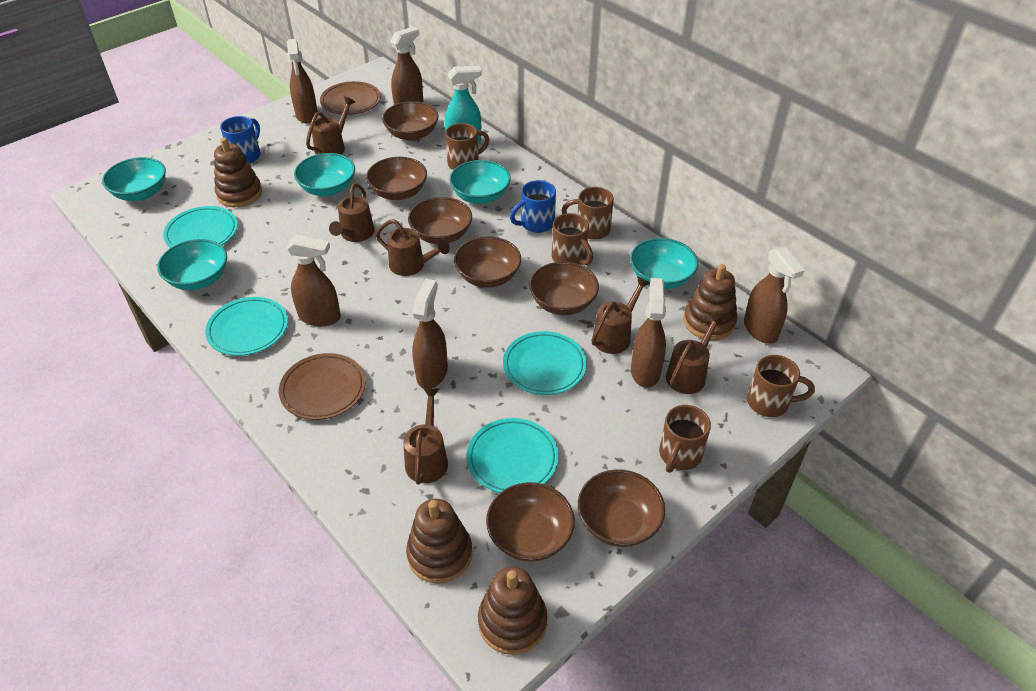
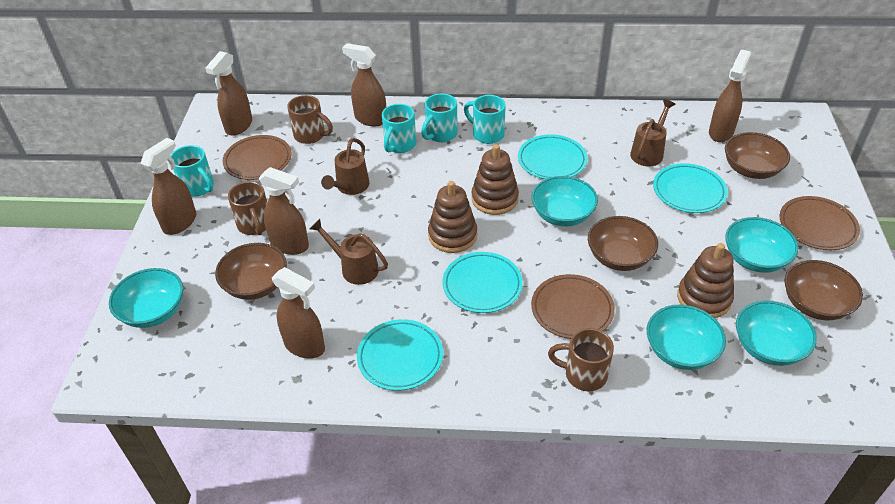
blue mug: [220,116,261,164] [510,180,556,233] = 2 -> none = 0
brown bowl: [366,157,427,200] [382,101,439,141] [408,197,472,244] [454,237,521,288] [486,482,575,562] [529,262,599,315] [578,469,665,547] = 7 -> [215,243,287,300] [588,216,658,271] [725,132,790,179] [784,260,863,320] = 4
brown mug: [445,123,490,170] [552,213,593,265] [562,187,614,240] [659,405,711,473] [747,355,815,417] = 5 -> [228,181,267,235] [287,95,333,144] [548,328,614,391] = 3
brown plate: [279,353,366,420] [320,81,381,115] = 2 -> [223,135,291,180] [531,274,615,339] [780,196,860,250] = 3
brown stacking toy: [214,138,262,207] [406,499,472,584] [478,566,547,655] [683,264,738,340] = 4 -> [428,181,477,253] [472,144,519,215] [677,243,734,318] = 3
brown watering can: [306,96,355,154] [329,183,375,242] [375,219,450,276] [403,388,448,485] [592,276,650,354] [666,312,725,394] = 6 -> [310,219,388,285] [321,138,370,195] [630,99,676,166] = 3
turquoise mug: none = 0 -> [170,145,214,197] [382,104,416,153] [421,93,458,142] [464,95,506,144] = 4
turquoise spray bottle: [445,66,482,144] = 1 -> none = 0

